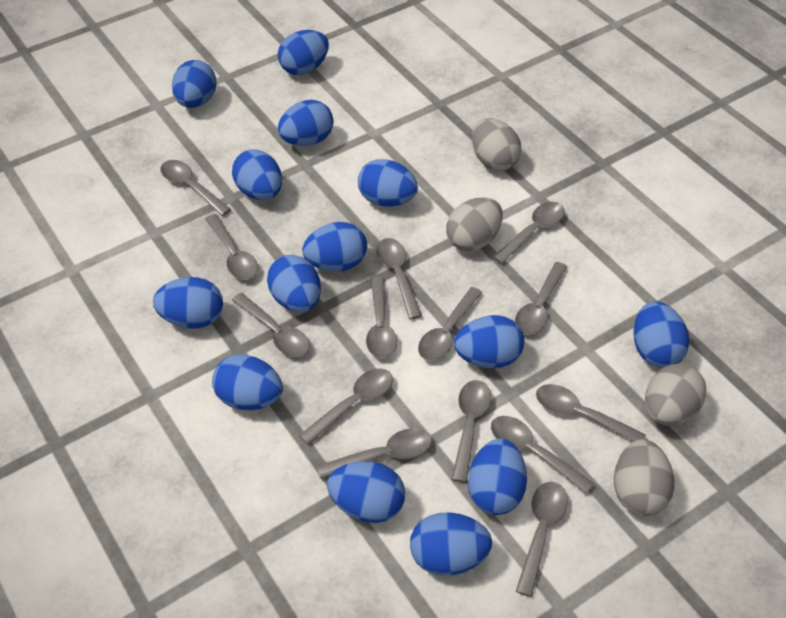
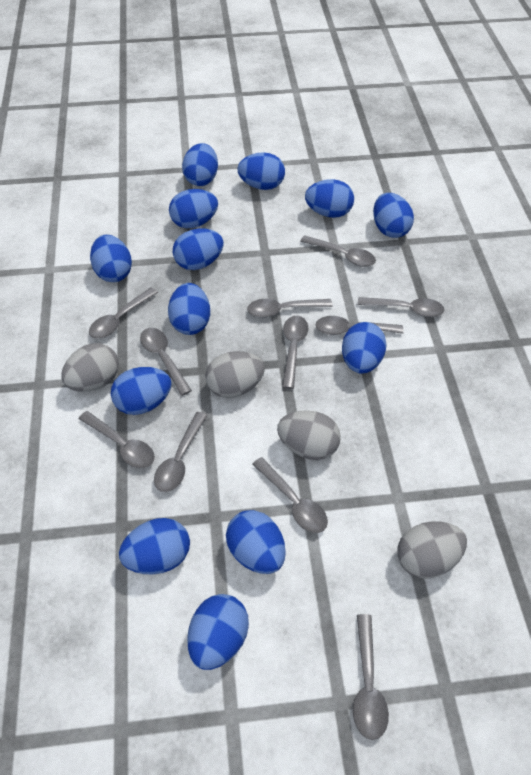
blue egg: [153,277,223,329] [172,60,217,108] [212,355,283,410] [232,150,282,200] [267,255,321,312] [278,30,329,75] [278,100,334,146] [302,222,367,272] [327,461,405,523] [358,159,418,207] [410,512,492,576] [454,315,525,368] [468,439,527,515] [633,302,689,368] = 14 -> [90,235,132,282] [111,367,172,415] [119,518,190,575] [168,283,210,335] [169,189,218,228] [173,229,224,270] [182,143,218,186] [187,594,249,670] [226,510,286,574] [237,152,285,190] [305,179,354,218] [342,322,387,374] [373,193,414,238] = 13
grey spoon: [160,160,231,216] [206,214,258,280] [232,293,310,357] [299,368,393,445] [317,428,432,479] [366,276,397,359] [376,238,422,319] [418,287,482,361] [452,380,491,483] [491,416,594,494] [493,202,565,264] [515,262,567,335] [516,482,568,597] [536,384,646,442] = 14 -> [79,411,155,468] [89,287,158,339] [140,328,192,396] [154,412,207,492] [247,299,332,318] [252,457,328,533] [282,316,308,389] [300,235,376,267] [316,316,403,335] [353,614,389,740] [358,297,444,317] = 11

